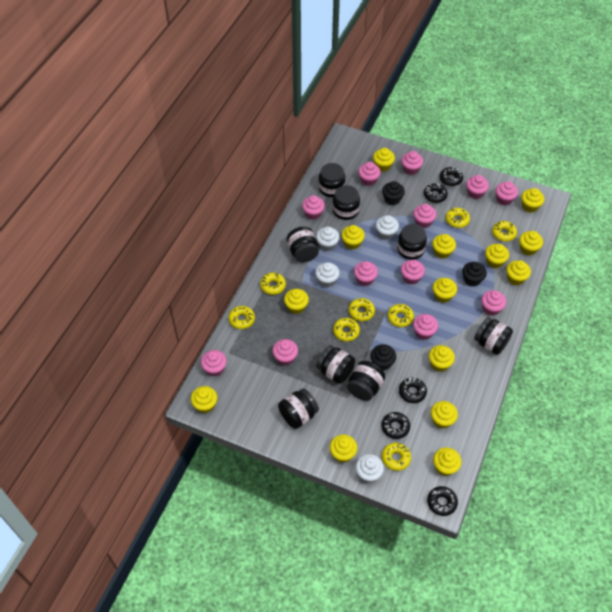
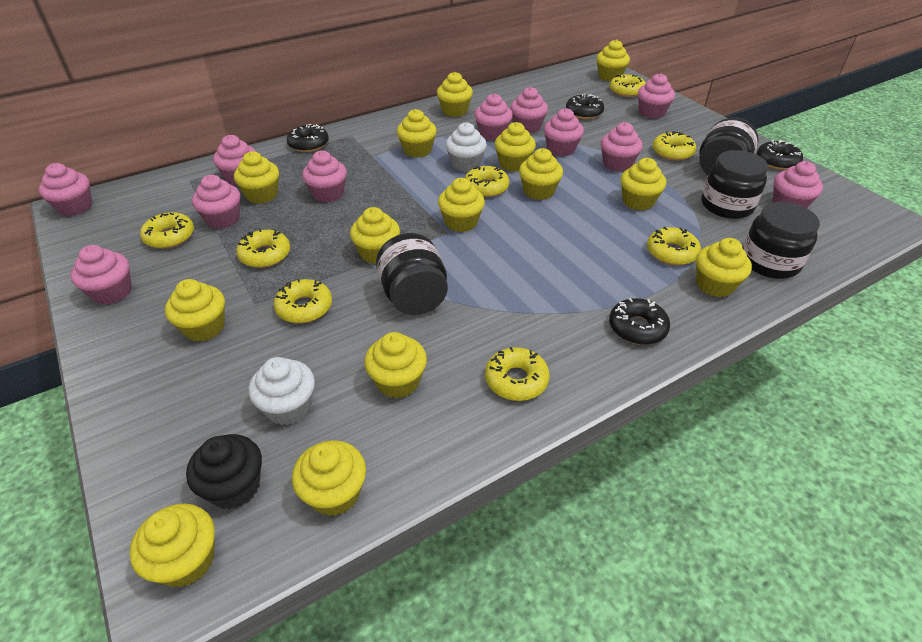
black cupcake: [370,344,396,371] [382,181,405,205] [462,262,487,287] = 3 -> [186,434,262,509] = 1
black donut: [382,412,410,439] [399,378,427,403] [424,183,448,203] [427,486,458,516] [440,167,463,186] = 5 -> [287,123,329,152] [566,93,604,119] [609,298,670,345] [757,140,803,170] = 4
black jar: [278,388,319,429] [287,227,319,262] [316,345,355,384] [318,163,345,197] [332,185,360,220] [347,361,385,401] [397,224,427,260] [474,317,513,355] = 8 -> [376,233,448,315] [699,117,759,175] [701,150,768,219] [742,202,820,279] = 4
pink cupcake: [201,350,227,376] [272,339,298,366] [302,195,325,220] [354,261,378,286] [358,162,381,186] [401,151,423,175] [401,260,425,285] [413,204,436,228] [413,314,438,340] [466,175,489,199] [481,290,506,315] [495,181,518,206] = 12 -> [39,163,92,216] [70,245,132,305] [192,175,240,229] [213,135,256,185] [302,151,347,203] [474,93,513,141] [510,87,548,133] [544,108,584,157] [601,122,643,172] [638,73,675,119] [773,161,823,208] = 11
white cupcake: [315,262,340,287] [316,227,340,251] [356,454,384,483] [376,215,399,240] = 4 -> [248,357,315,425] [445,122,487,172] = 2

